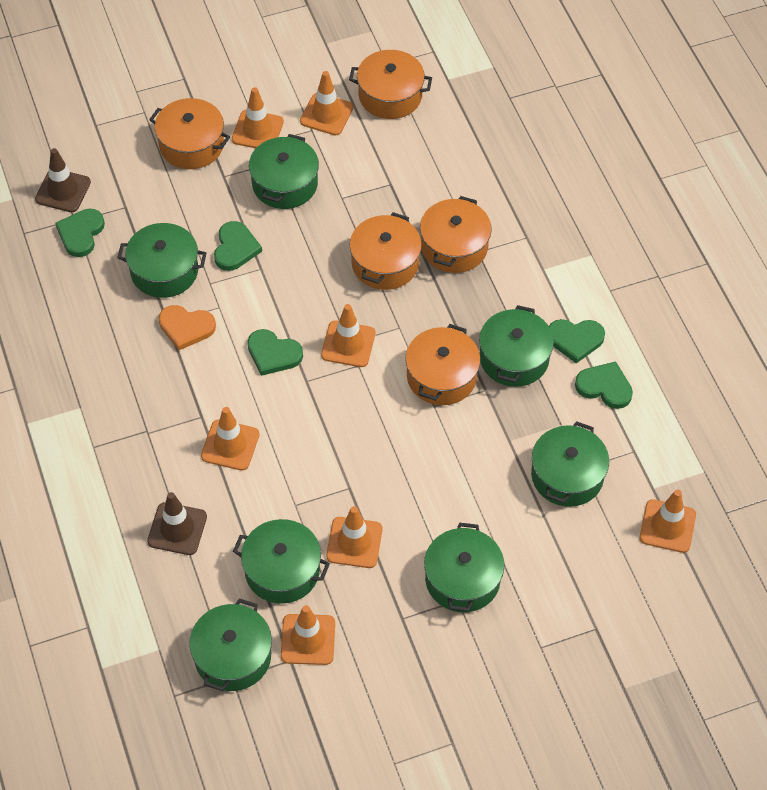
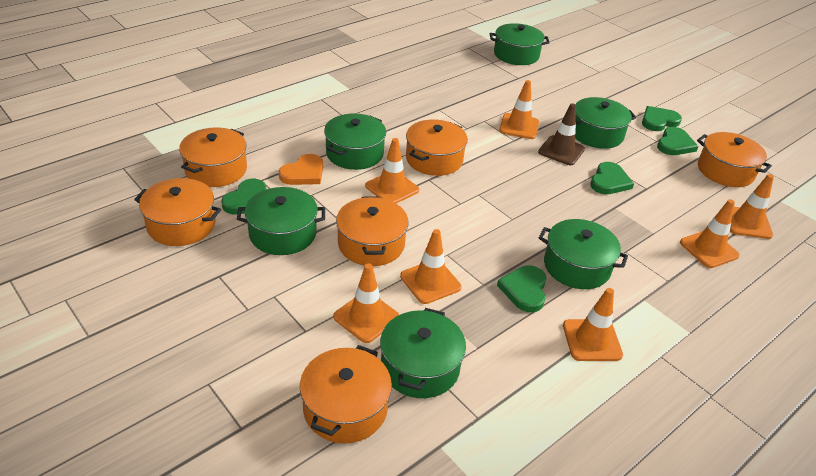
brown traffic cone: [35,148,91,212] [147,492,207,555] = 2 -> [538,103,585,165] = 1
green pot: [117,223,207,298] [189,598,272,691] [233,519,330,604] [249,134,319,209] [424,523,504,612] [479,305,554,387] [531,421,609,507] = 7 -> [237,187,325,255] [324,114,386,170] [380,308,466,398] [490,23,550,65] [539,219,628,289] [575,97,636,149] = 6
orange pot: [149,98,230,169] [349,50,432,119] [349,212,422,290] [405,324,481,405] [420,196,491,273] = 5 -> [134,178,221,246] [179,127,247,187] [300,345,392,443] [336,197,408,266] [406,119,468,176] [697,132,772,187] = 6

